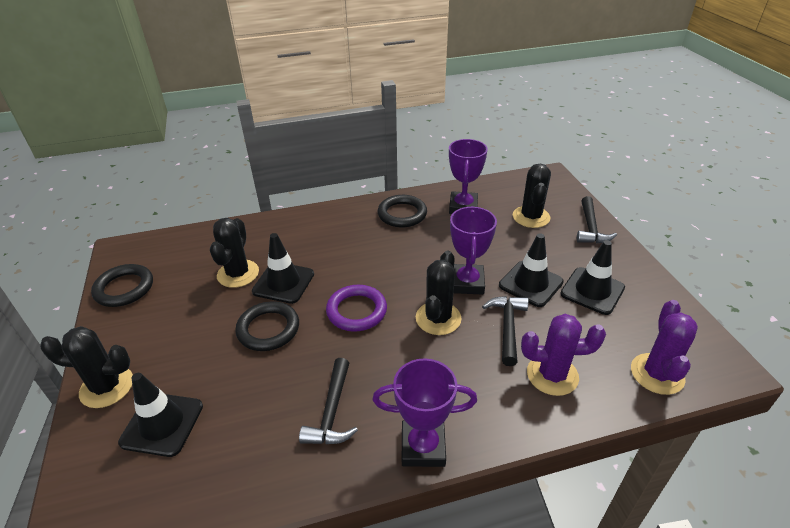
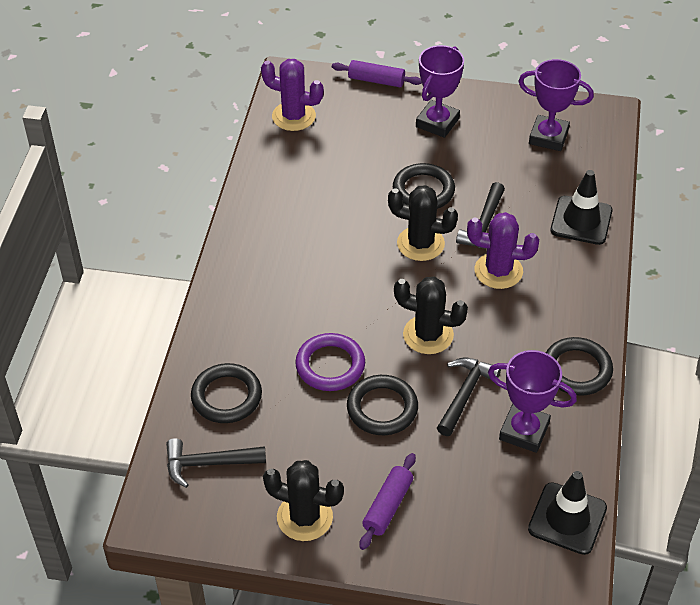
black cactus: [40,326,133,408] [210,218,259,288] [416,251,462,335] [513,163,551,228] = 4 -> [263,460,344,541] [388,185,458,261] [394,277,468,354] = 3
black ring: [91,264,153,307] [235,301,299,351] [378,195,427,228] = 3 -> [191,363,262,423] [347,375,418,435] [393,163,455,209] [546,337,613,396] = 4
black traffic cone: [118,373,203,457] [252,233,314,304] [499,233,564,307] [560,240,625,315] = 4 -> [528,471,607,555] [550,170,613,245] = 2
purple rolling pin: none = 0 -> [332,60,422,87] [359,453,416,550] = 2

